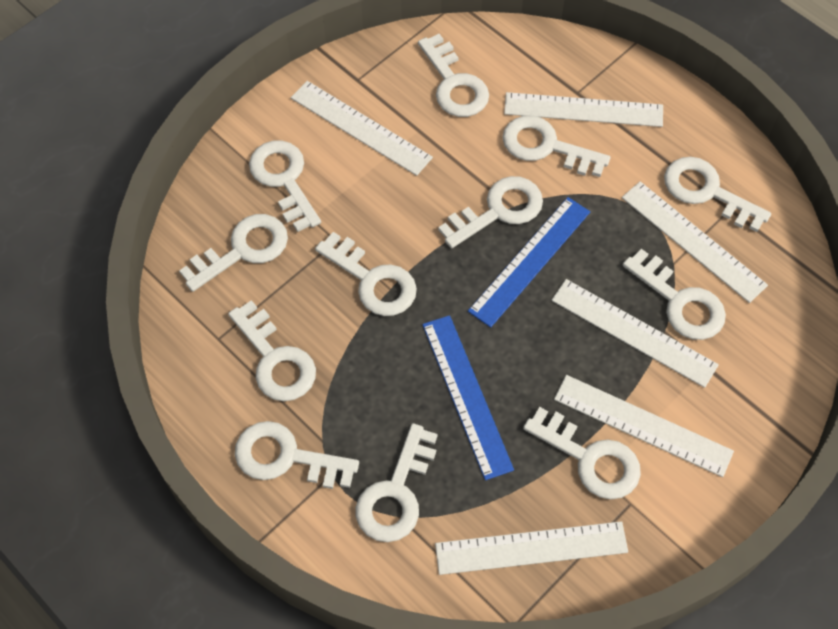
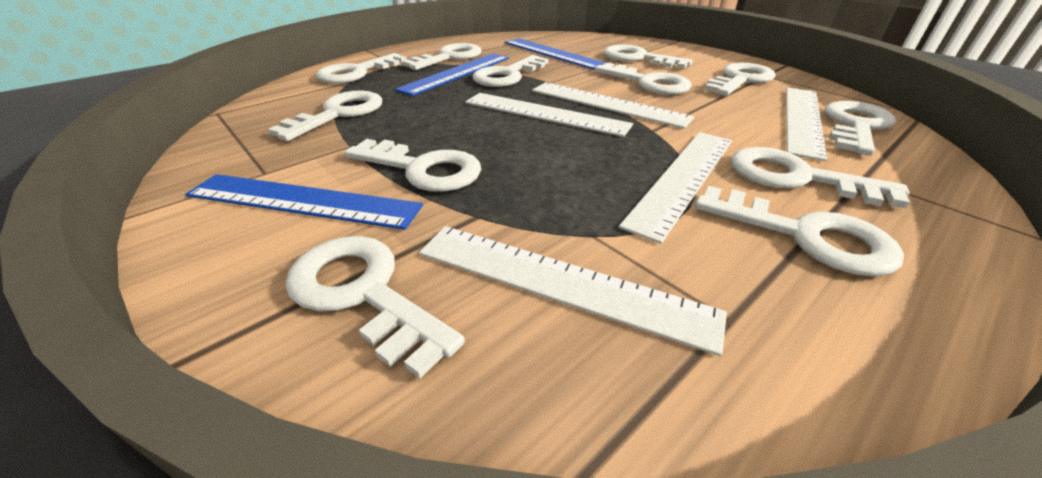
blue ruler: [422,315,514,480] [468,197,590,327] = 2 -> [185,174,423,230] [395,53,509,96] [505,38,605,70] = 3
white ruler: [291,81,433,176] [435,521,628,575] [504,92,663,127] [551,279,719,388] [554,375,734,477] [622,181,768,303] = 6 -> [419,226,727,356] [465,93,633,137] [532,82,694,129] [619,132,732,244] [786,88,827,161] = 5

